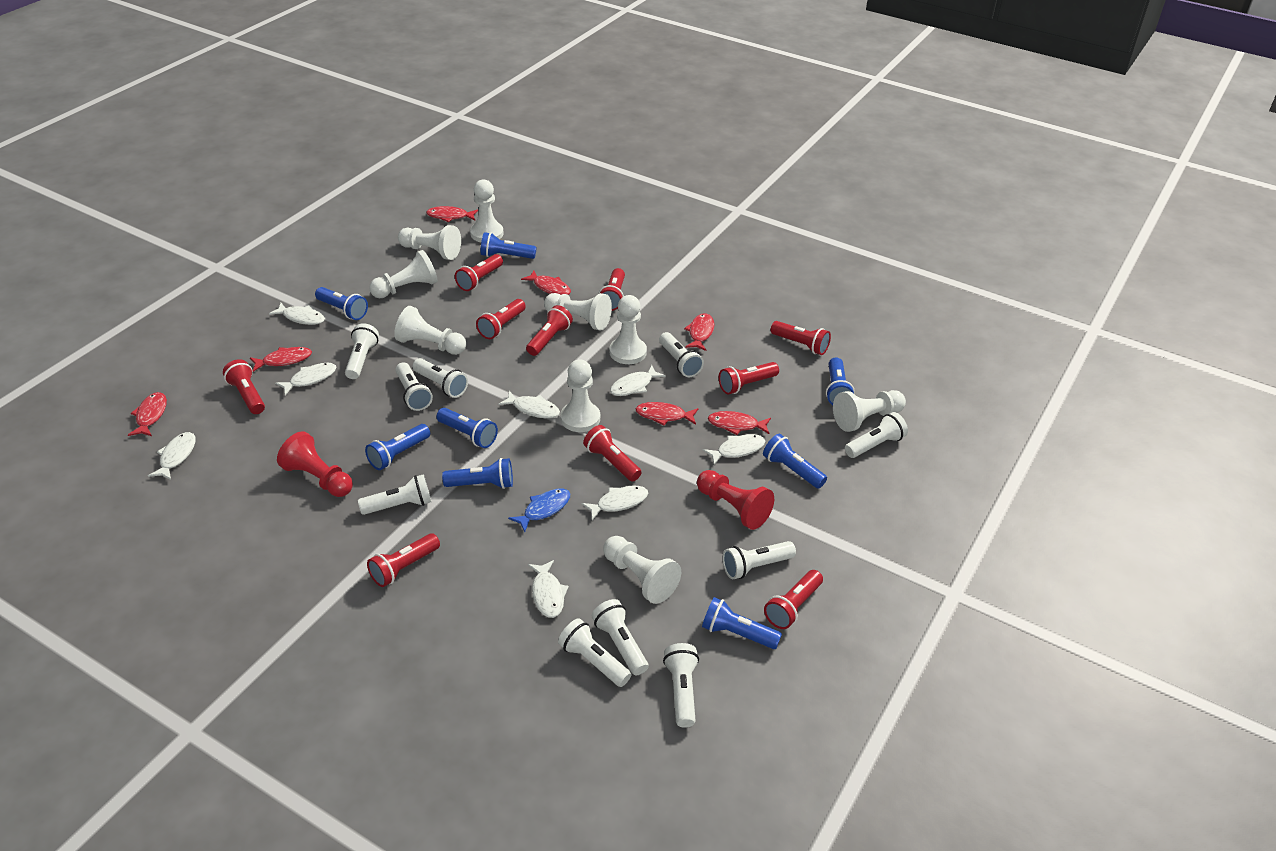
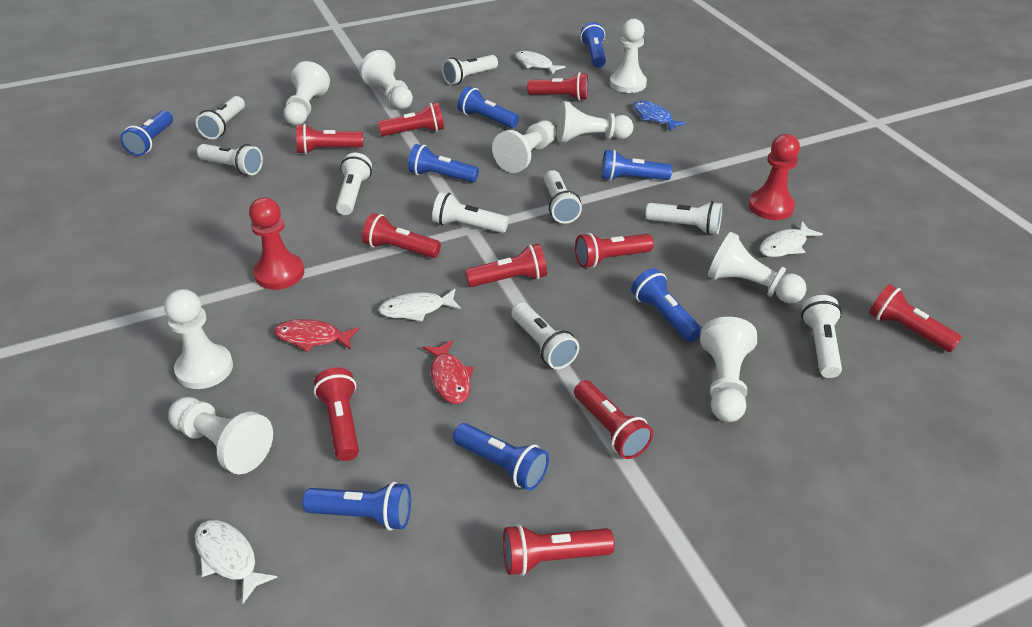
red fish: [128,392,167,436] [250,347,312,372] [426,206,478,222] [521,271,571,295] [636,402,698,426] [684,313,714,351] [708,411,771,435] = 7 -> [274,319,360,352] [423,340,474,404] = 2
white fish: [148,432,196,480] [269,303,325,325] [275,363,337,395] [498,391,560,418] [528,560,569,618] [581,486,648,520] [610,365,666,396] [703,434,766,465] = 8 -> [195,520,278,604] [378,289,461,322] [515,51,566,75] [760,221,823,257] = 4
white flashlight: [345,323,379,379] [358,474,431,515] [395,362,433,411] [413,358,468,398] [558,618,631,687] [592,599,648,675] [659,332,704,377] [663,643,699,728] [722,541,796,579] [845,412,908,458] = 10 -> [196,96,245,139] [197,144,263,175] [336,153,372,215] [432,192,509,233] [442,55,498,85] [512,303,579,369] [544,170,582,224] [645,201,722,235] [801,295,842,378] = 9

